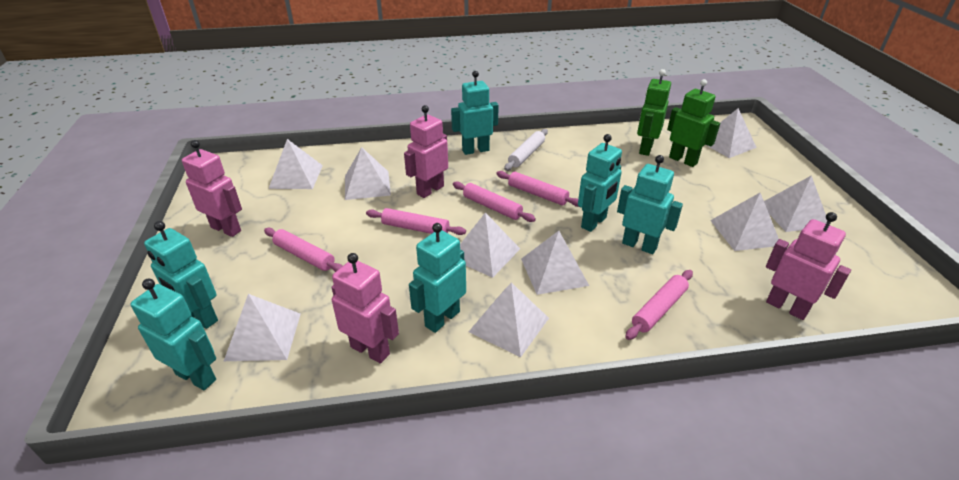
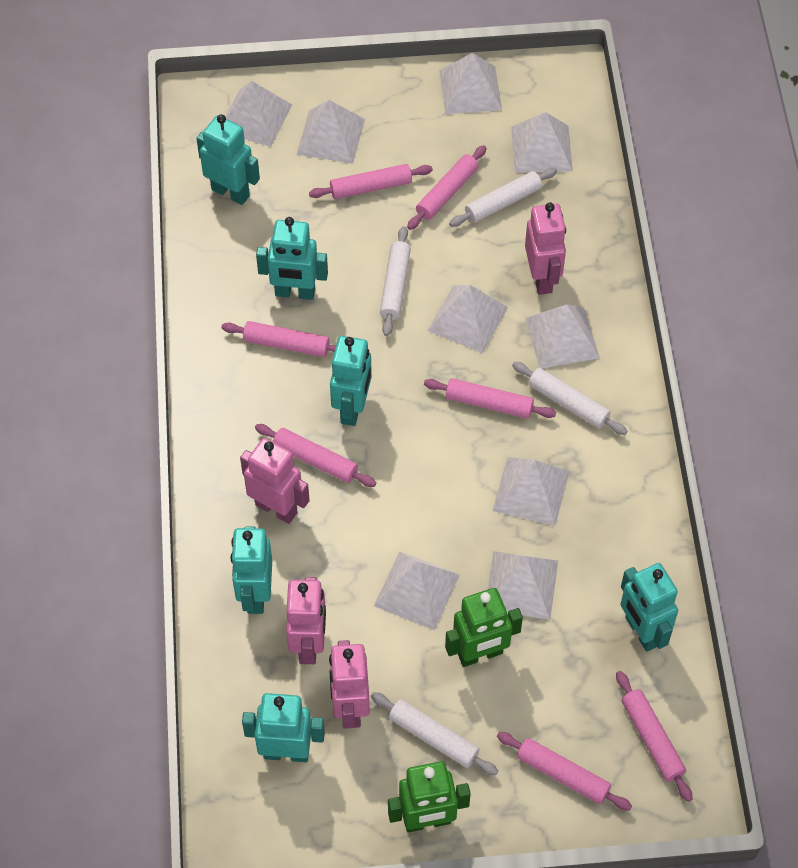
pink rolling pin: [264,228,342,272] [366,208,466,235] [453,181,536,222] [496,171,579,207] [625,270,693,340] = 5 -> [221,321,336,357] [255,424,376,487] [309,164,433,199] [407,145,487,230] [424,378,556,419] [497,732,632,811] [616,671,692,802] = 7
white rolling pin: [504,129,548,171] = 1 -> [371,692,498,776] [380,226,411,336] [449,167,557,227] [512,362,627,435] = 4

